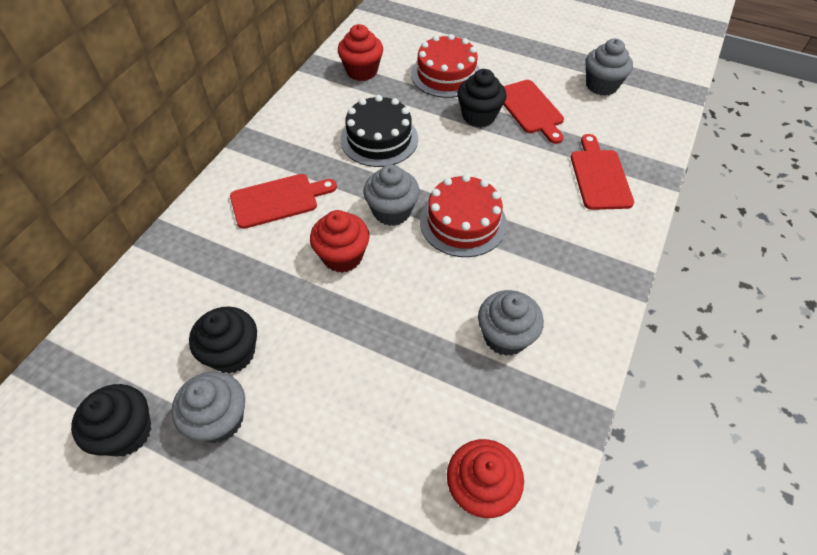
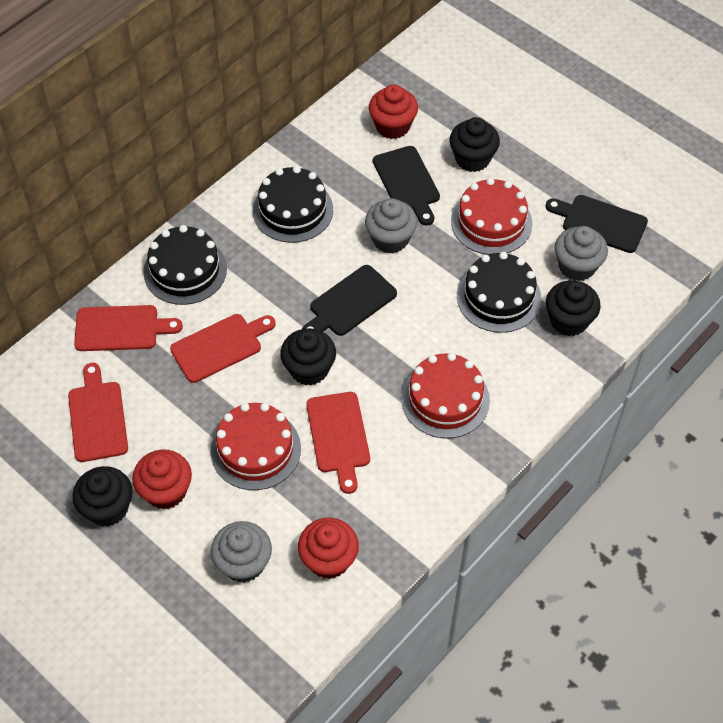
black cake: [340,95,418,167] = 1 -> [143,225,227,305] [253,166,333,243] [457,252,541,333] = 3
black cupcake: [71,384,152,457] [189,307,257,374] [457,69,506,127] = 3 -> [73,466,133,527] [280,328,336,385] [450,117,500,172] [546,280,601,336] = 4
black cutting board: none = 0 -> [302,265,397,336] [373,146,440,226] [545,195,648,253] = 3
grey cupcake: [172,371,245,443] [363,164,419,226] [478,290,544,356] [585,38,633,96] = 4 -> [211,521,272,583] [365,198,417,253] [555,226,608,281] = 3
red cake: [411,34,480,98] [420,174,507,257] = 2 -> [210,403,301,490] [401,353,490,439] [451,178,533,255] = 3
red cutting board: [230,174,337,229] [503,80,564,144] [571,134,634,210] = 3 -> [68,363,128,462] [74,305,183,351] [170,314,276,383] [306,392,370,494] = 4

